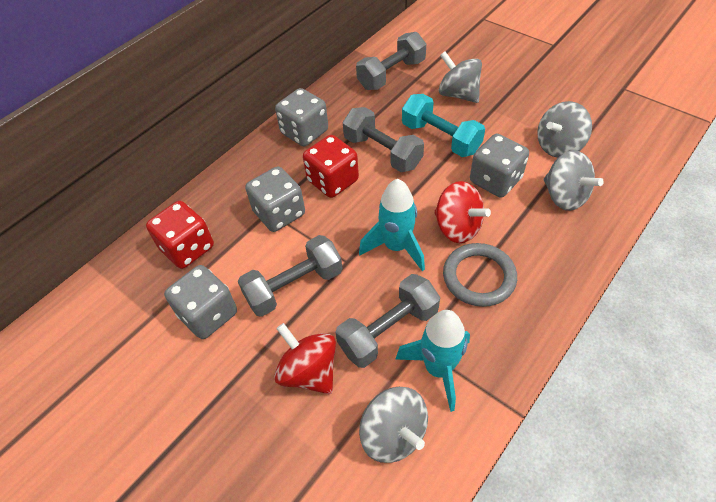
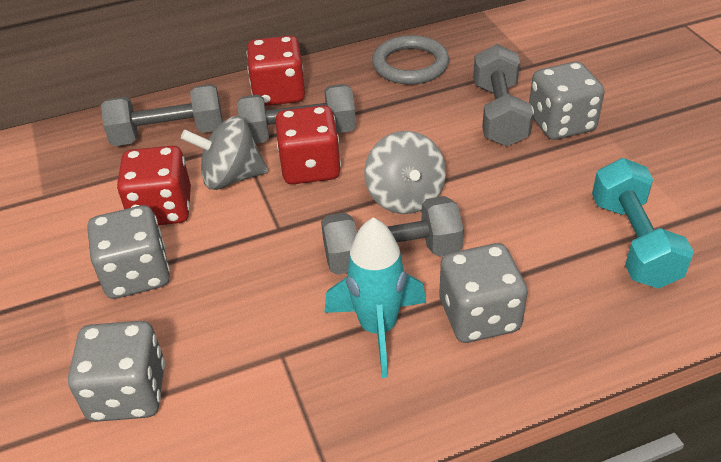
grey spinning top: [359,387,428,463] [439,52,482,103] [537,101,592,158] [543,150,604,211] = 4 -> [181,116,268,190] [364,131,446,214] = 2
red dice: [146,201,214,269] [303,135,359,198] = 2 -> [117,146,191,225] [247,36,305,106] [275,105,341,184] = 3
red spinning top: [274,323,336,394] [434,181,491,243] = 2 -> none = 0
turquoise rocket: [359,179,425,271] [396,310,470,412] = 2 -> [324,217,426,378] = 1

